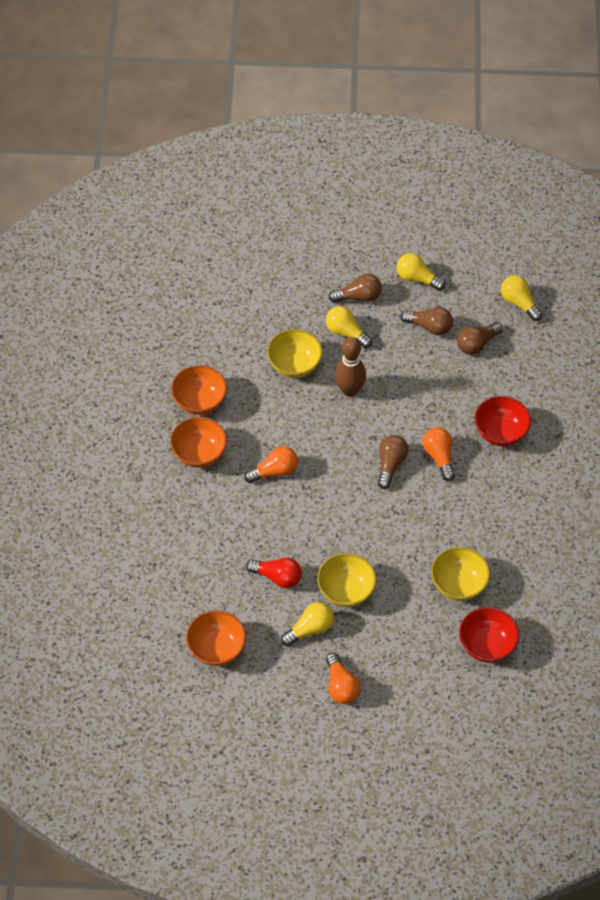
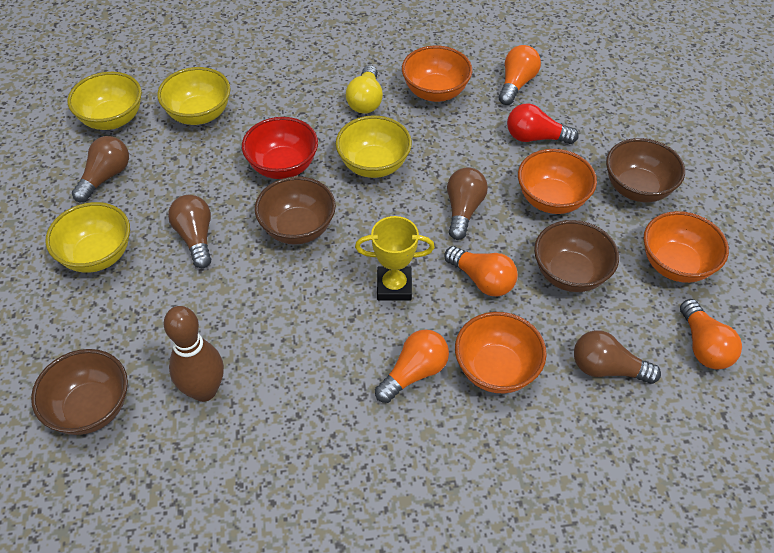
brown bowl: none = 0 -> [31,349,128,435] [255,176,336,245] [534,220,619,292] [606,138,685,202] = 4
orange bowl: [170,417,227,468] [171,365,227,415] [186,610,246,666] = 3 -> [402,45,472,102] [455,312,547,393] [518,149,597,214] [643,211,729,283] = 4
orange light bulb: [244,446,298,483] [326,653,360,704] [423,428,455,481] = 3 -> [375,330,449,403] [445,246,518,297] [499,45,541,105] [680,299,742,370] = 4
red bowl: [459,607,519,662] [475,396,531,446] = 2 -> [242,117,318,179] = 1
yellow bowl: [267,329,323,378] [317,553,377,607] [431,547,490,601] = 3 -> [45,202,130,273] [68,72,142,130] [157,67,230,125] [336,116,412,178] = 4
yellow light bulb: [281,602,334,646] [326,306,372,348] [397,253,446,291] [501,275,543,321] = 4 -> [346,65,383,114] = 1
yellow trophy: none = 0 -> [355,216,435,301] = 1

